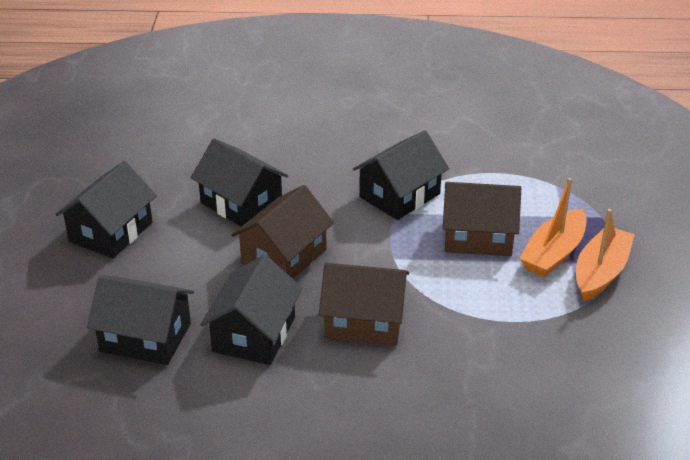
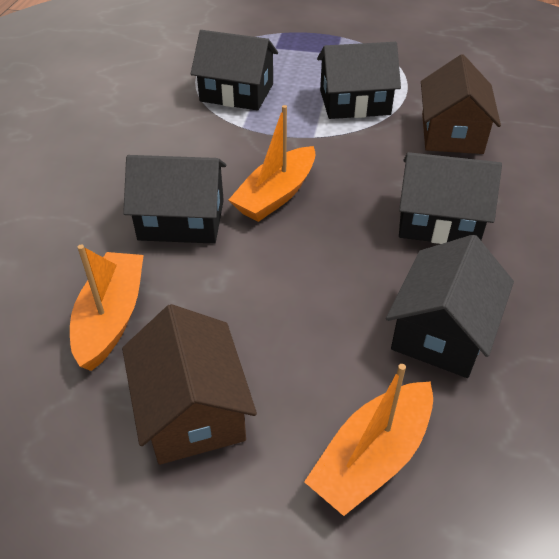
brown house: [231,185,334,279] [319,263,409,346] [443,182,521,256] = 3 -> [122,304,257,465] [421,54,501,154] = 2
orange boat: [519,178,587,277] [576,209,635,302] = 2 -> [70,245,144,371] [229,105,316,222] [304,364,433,516] = 3

